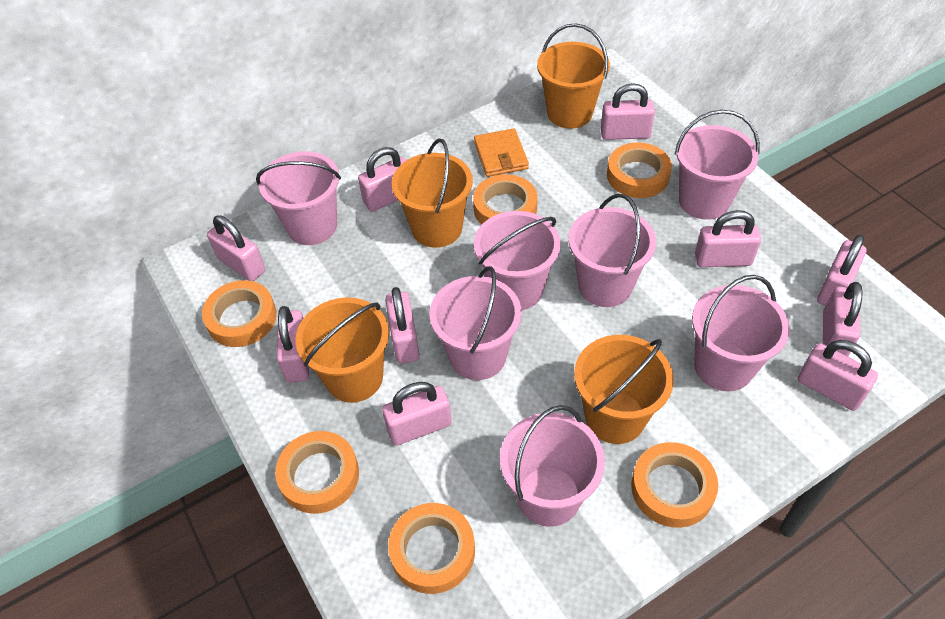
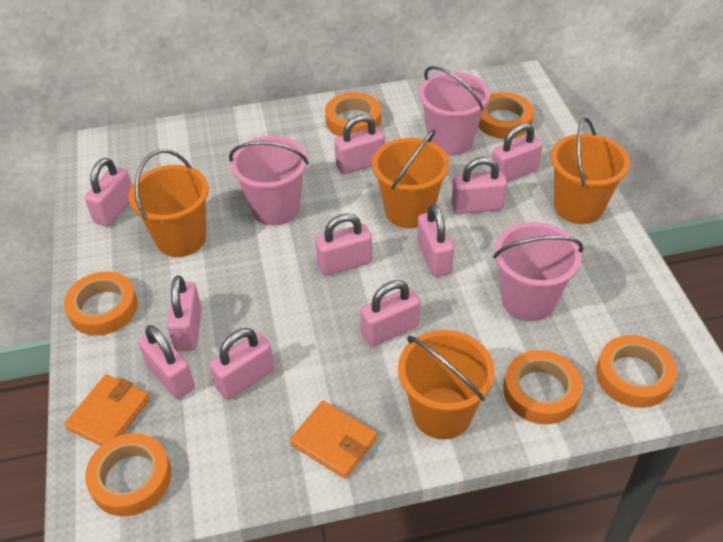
orange wallet: [474,128,529,177] = 1 -> [64,374,150,446] [290,401,377,479] = 2
pink bucket: [256,151,341,245] [429,266,522,380] [474,211,561,310] [500,405,605,527] [568,194,656,307] [675,110,760,220] [692,275,790,391] = 7 -> [229,136,309,226] [419,66,490,156] [493,222,584,321] = 3

